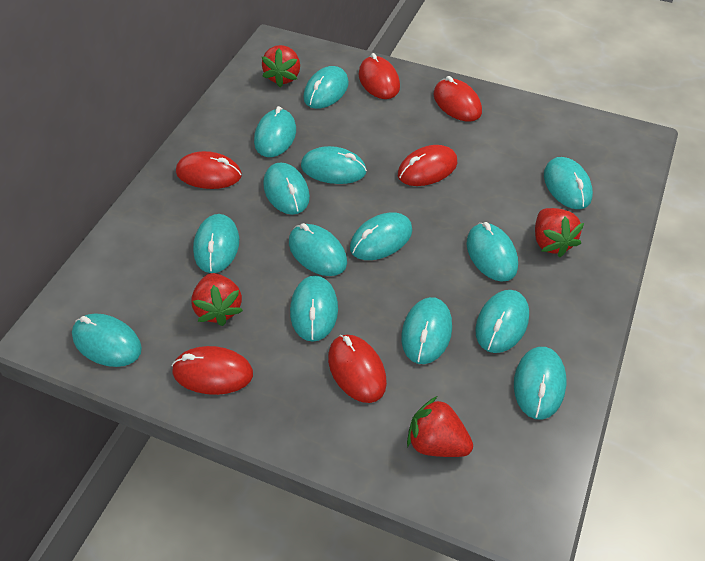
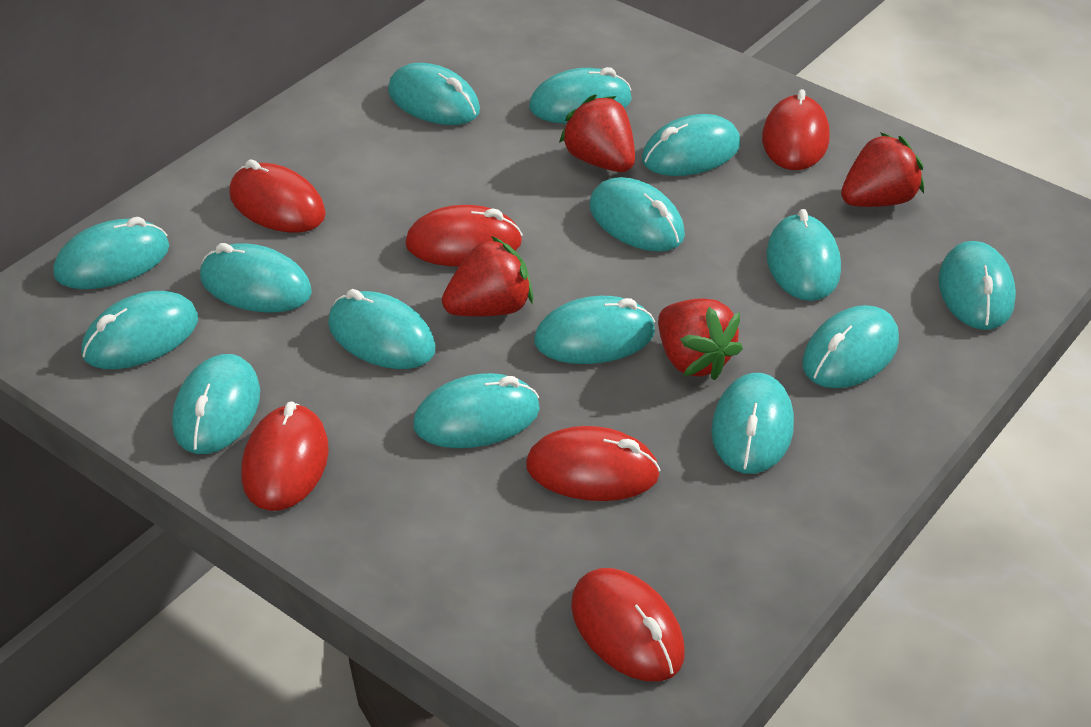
turquoise mouse: [72,313,142,367] [193,214,239,273] [254,106,296,157] [263,162,310,215] [289,223,347,276] [290,275,338,342] [301,146,367,184] [303,66,349,109] [350,213,412,260] [401,297,452,364] [467,222,518,281] [475,290,529,353] [514,347,566,419] [544,157,593,209] = 14 -> [53,217,169,289] [81,291,198,369] [172,354,260,454] [200,243,312,313] [328,289,436,369] [388,63,480,125] [413,373,540,448] [529,67,632,124] [534,296,655,364] [589,177,685,252] [642,114,740,176] [711,373,794,474] [766,209,841,301] [802,305,899,388] [938,241,1016,330] = 15

